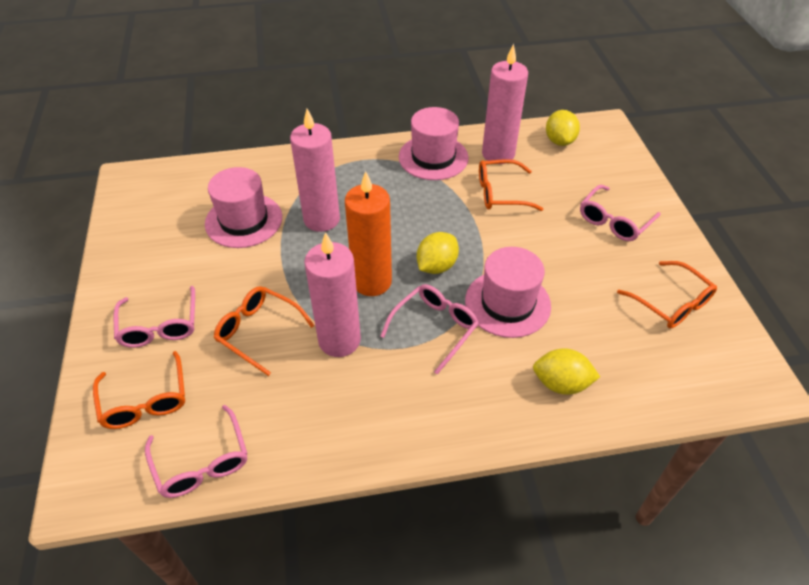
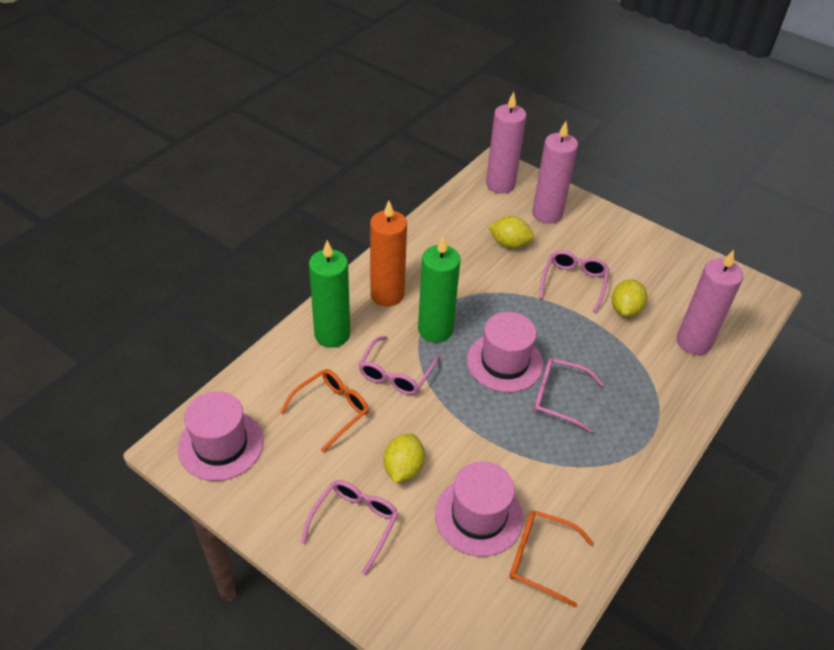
green candle: none = 0 -> [309,240,350,348] [418,236,461,343] = 2
orange glasses: [93,351,185,429] [213,286,315,376] [479,159,543,211] [617,261,717,328] = 4 -> [280,369,369,452] [510,510,594,607] = 2

